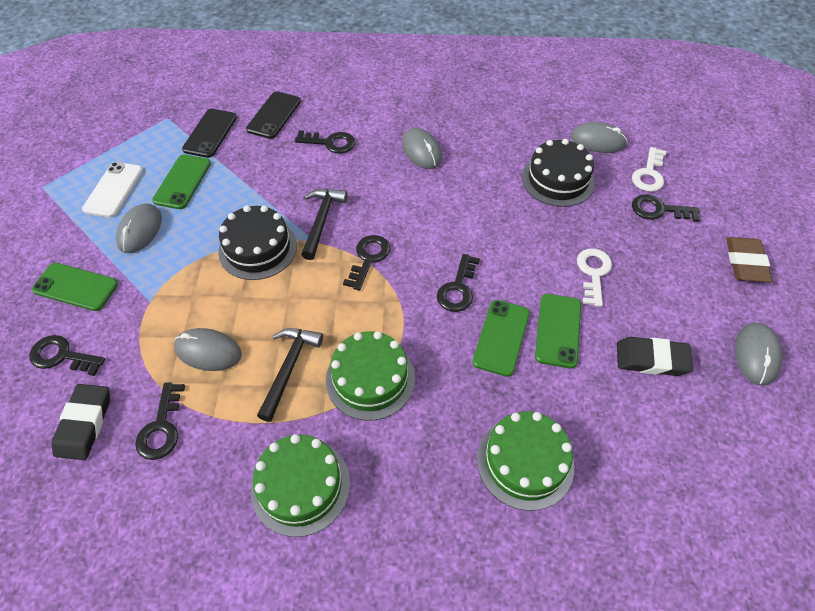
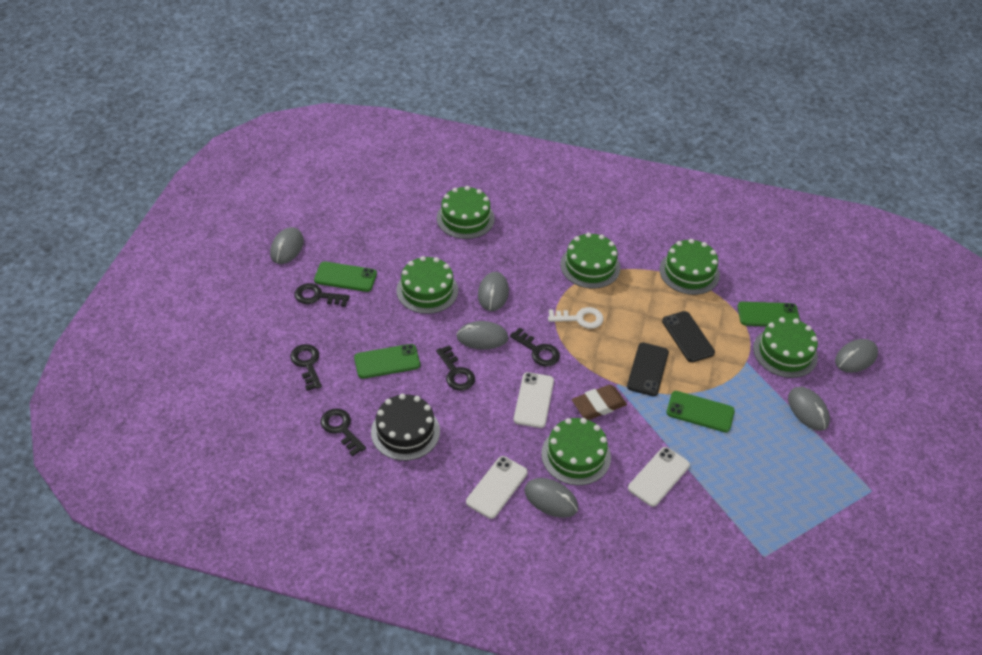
black cake: [218,205,297,280] [522,139,595,207] = 2 -> [371,394,440,461] = 1
black eraser: [52,384,110,460] [617,337,693,376] = 2 -> none = 0
black hammer: [257,328,323,422] [301,189,348,260] = 2 -> none = 0
black key: [29,335,105,376] [135,383,185,460] [295,130,355,154] [343,235,390,291] [437,254,480,312] [632,194,700,222] = 6 -> [290,344,322,391] [295,283,350,307] [320,408,366,456] [436,345,475,391] [510,328,560,366] = 5
green cake: [251,434,350,537] [326,331,415,421] [477,411,574,511] = 3 -> [396,256,458,314] [437,186,495,239] [541,418,611,485] [560,233,620,288] [659,239,720,295] [753,317,818,378] = 6
grey mouse: [116,203,162,253] [174,328,242,371] [402,128,442,169] [570,122,628,153] [735,323,783,385] = 5 -> [270,227,304,264] [456,321,509,350] [478,272,509,311] [524,478,578,518] [788,387,830,431] [835,339,878,373] = 6
white key: [577,248,612,307] [632,147,666,192] = 2 -> [548,307,604,329] = 1
white phone: [82,162,143,218] = 1 -> [466,456,528,519] [514,372,554,428] [628,447,690,507] = 3

